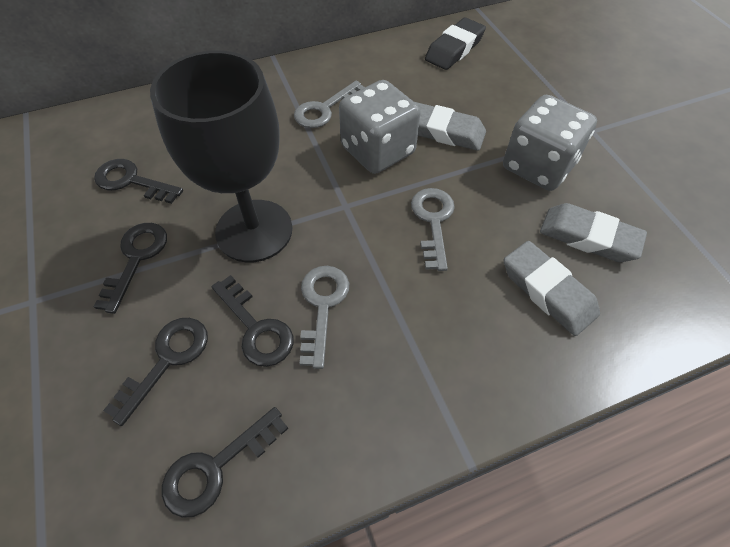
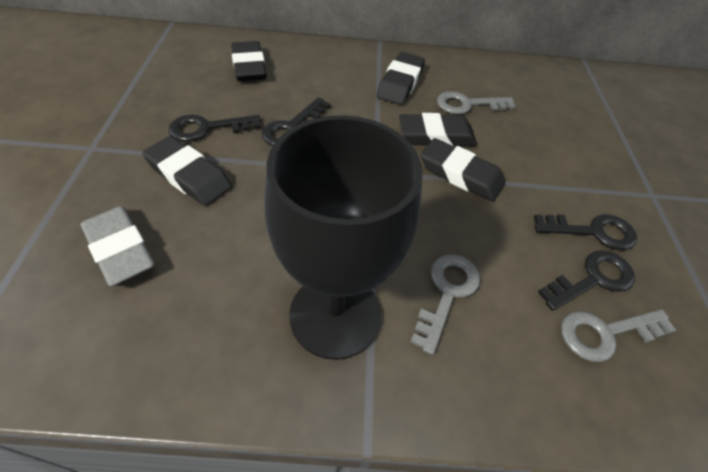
black eraser: [425,18,486,70] = 1 -> [142,136,232,206] [231,41,266,81] [377,52,425,105] [399,113,477,146] [420,138,505,202] = 5
black key: [94,159,183,204] [94,223,167,314] [103,318,208,426] [162,407,288,518] [212,275,294,367] = 5 -> [168,115,261,142] [262,97,331,146] [534,214,637,250] [538,250,635,311] = 4
grey dice: [339,80,420,174] [503,95,597,191] = 2 -> none = 0
grey eraser: [415,102,486,151] [504,241,600,336] [540,203,647,262] = 3 -> [80,206,155,286] = 1

